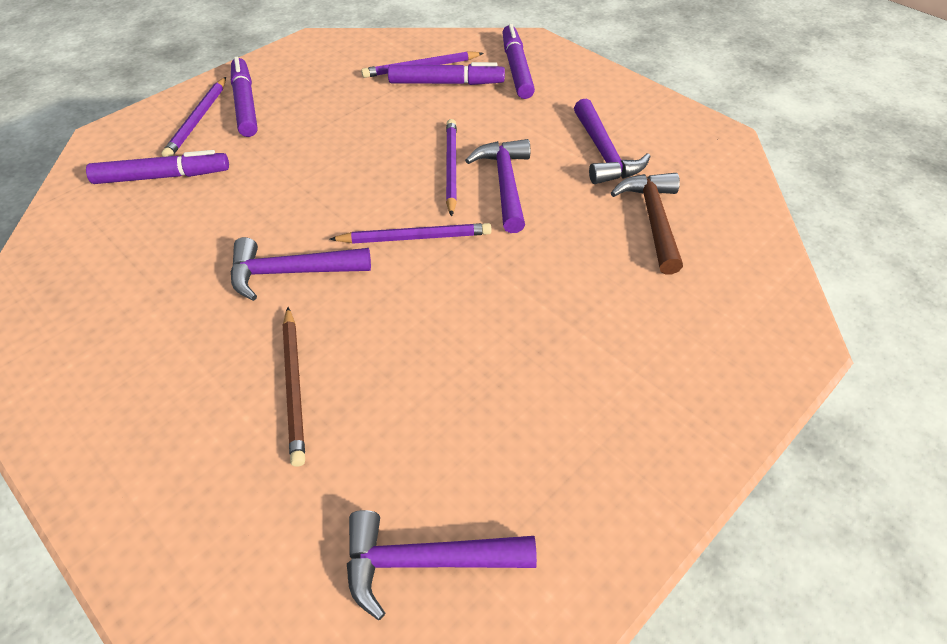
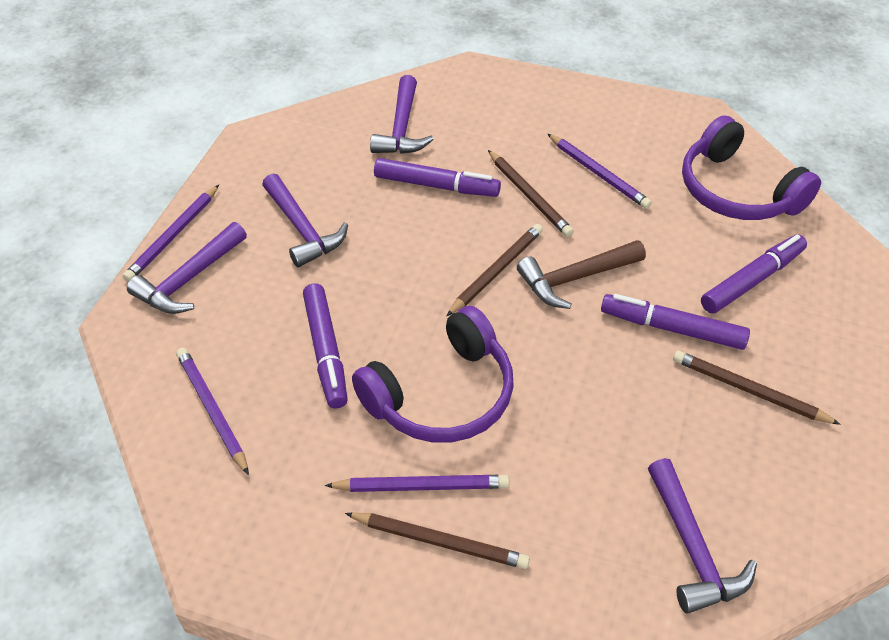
brown pencil: [283,307,305,467] = 1 -> [345,512,530,569] [447,224,543,316] [488,150,574,237] [673,351,841,425] = 4
purple headphones: none = 0 -> [352,306,514,443] [682,116,821,220] = 2

